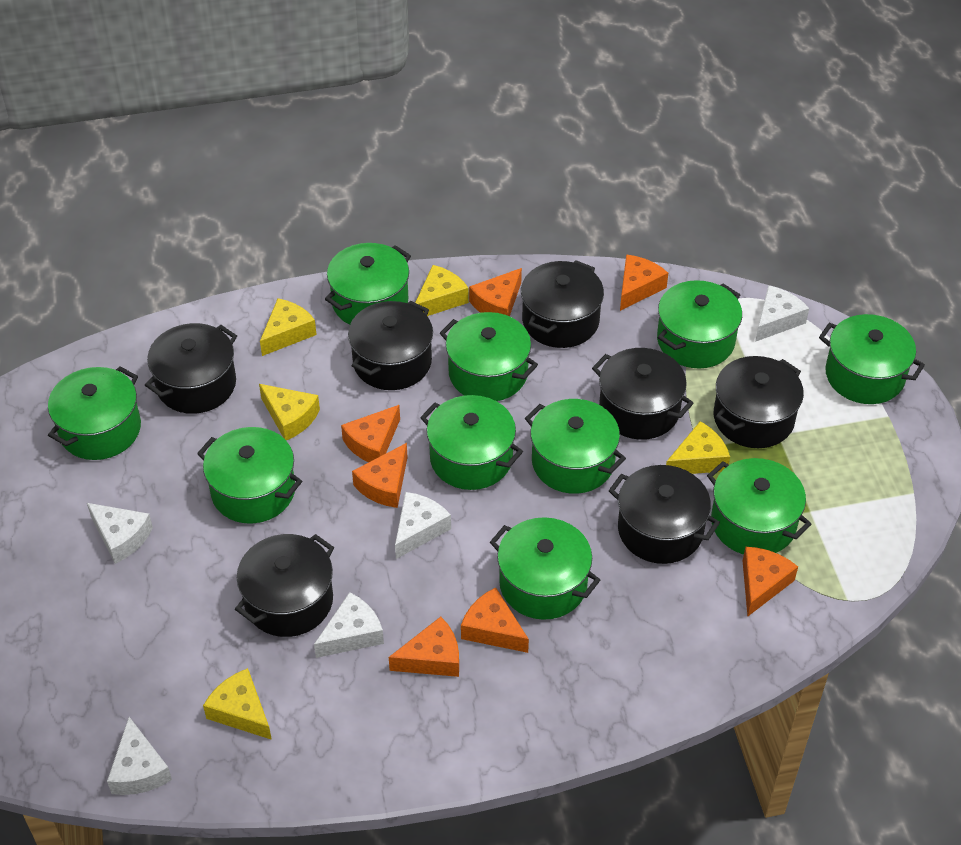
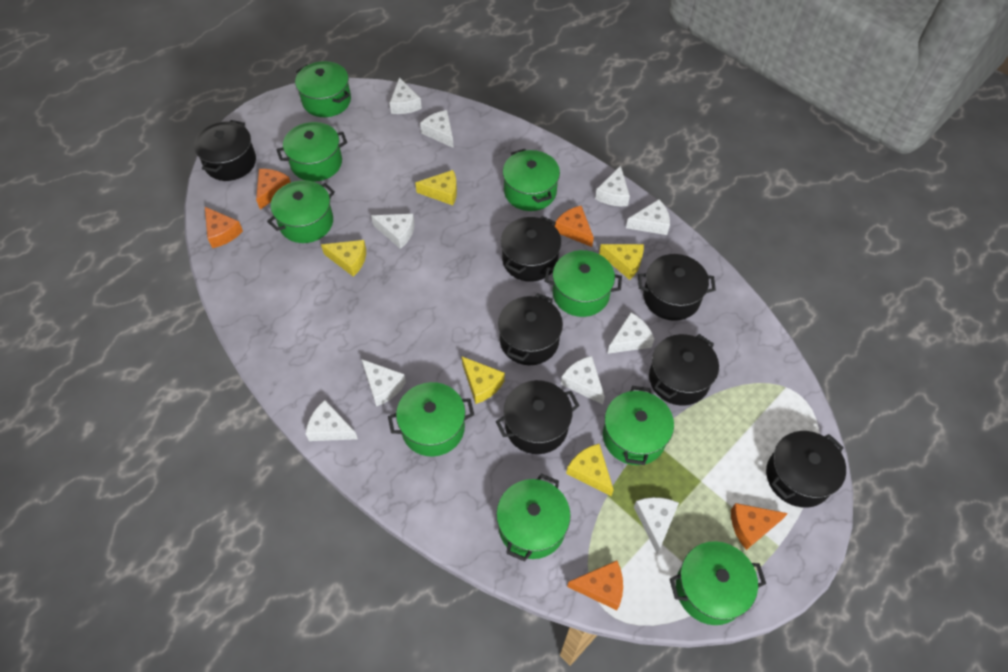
green pot: [48,366,141,460] [197,427,302,524] [325,243,411,325] [420,395,523,490] [440,312,538,401] [490,517,600,620] [525,399,626,494] [657,280,742,369] [707,458,812,554] [819,314,925,404] = 10 -> [267,180,335,243] [277,122,347,182] [295,61,351,117] [388,382,474,456] [496,474,571,562] [502,149,560,211] [545,250,622,317] [603,386,674,465] [670,541,766,625] = 9
orange cheese: [341,405,400,462] [352,443,408,508] [389,617,459,677] [461,587,529,653] [469,268,522,316] [620,255,668,311] [743,547,798,617] = 7 -> [205,207,243,248] [256,169,291,210] [555,206,594,247] [567,561,623,610] [731,503,788,550] = 5
white cheese: [87,503,153,564] [107,717,172,795] [314,592,384,658] [395,492,451,559] [755,285,809,342] = 5 -> [305,400,358,441] [362,359,406,407] [371,214,415,249] [390,77,422,114] [420,110,454,148] [561,356,605,405] [595,166,630,206] [607,313,654,354] [626,200,670,235] [634,497,679,553] = 10

